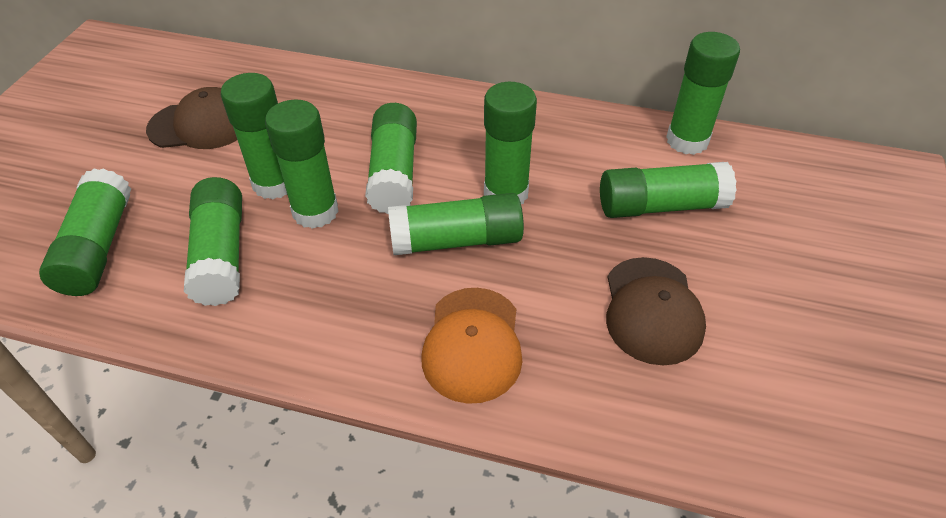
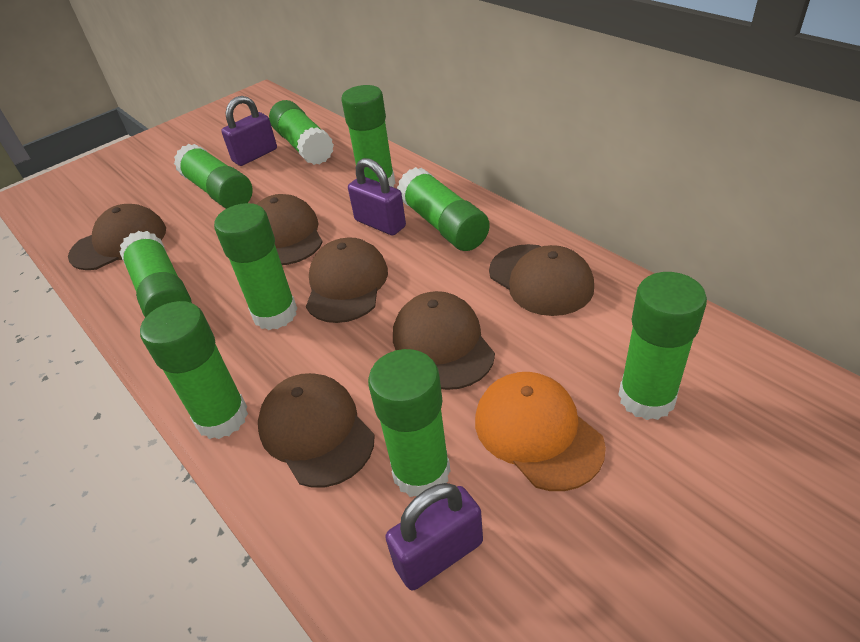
brown cap: [146,87,237,149] [606,257,706,365] = 2 -> [68,204,166,270] [256,194,323,265] [258,373,374,488] [306,237,388,323] [393,291,495,390] [489,244,594,316] = 6
purple padlock: none = 0 -> [221,96,277,166] [348,158,406,235] [385,483,483,591] = 3

